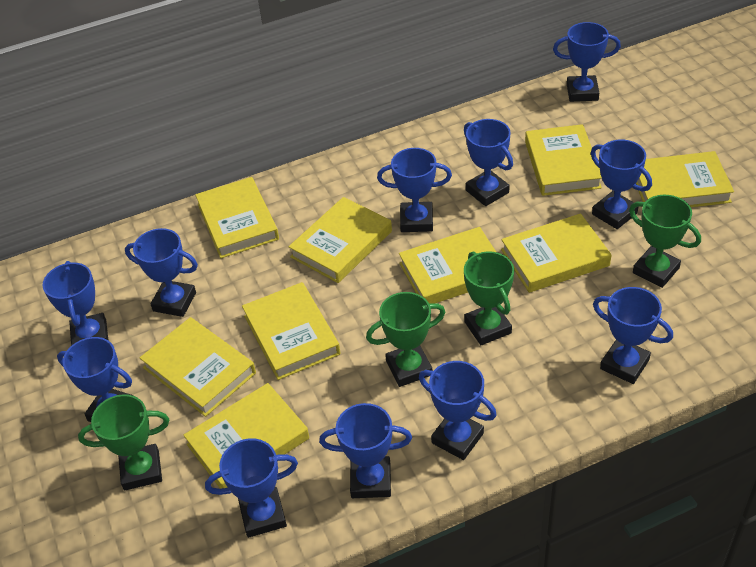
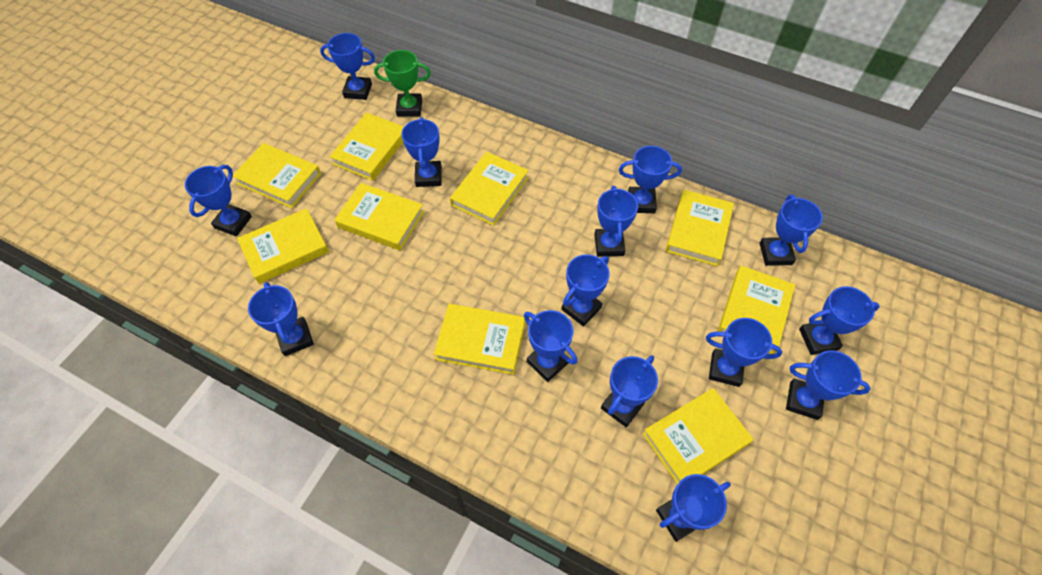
blue trophy: [42,261,109,346] [57,337,134,422] [125,228,198,317] [205,438,298,538] [319,403,412,498] [377,148,452,232] [419,361,497,460] [464,119,513,206] [553,22,621,102] [591,139,652,229] [593,287,673,384] = 11 -> [185,165,252,236] [248,282,314,356] [320,33,375,100] [401,117,442,187] [524,310,577,382] [562,254,610,327] [594,186,638,257] [601,355,658,427] [619,146,682,213] [656,474,731,542] [706,318,782,387] [760,195,823,266] [786,351,871,420] [799,286,880,355] = 14
green trophy: [78,394,169,491] [366,292,445,387] [464,251,514,345] [629,195,701,288] = 4 -> [374,50,431,116] = 1

